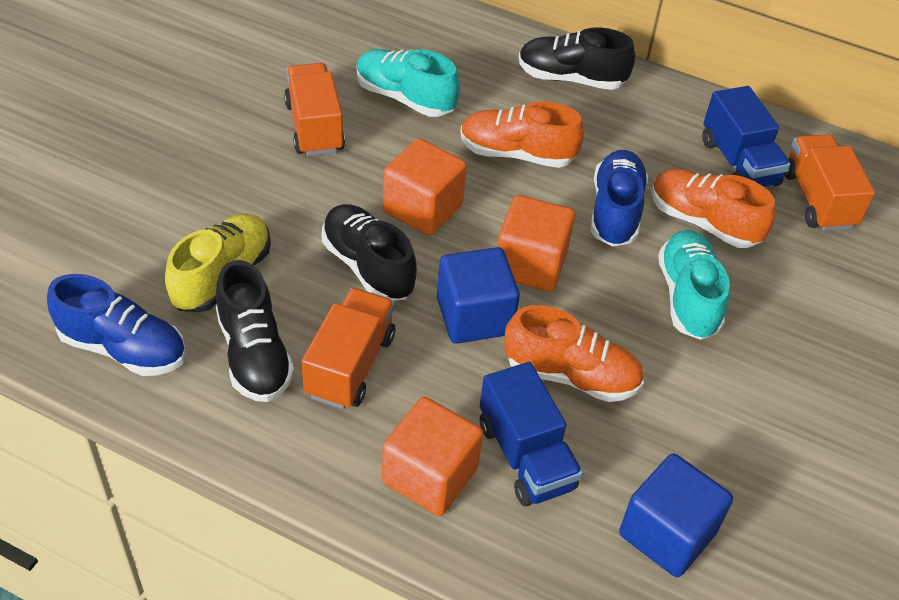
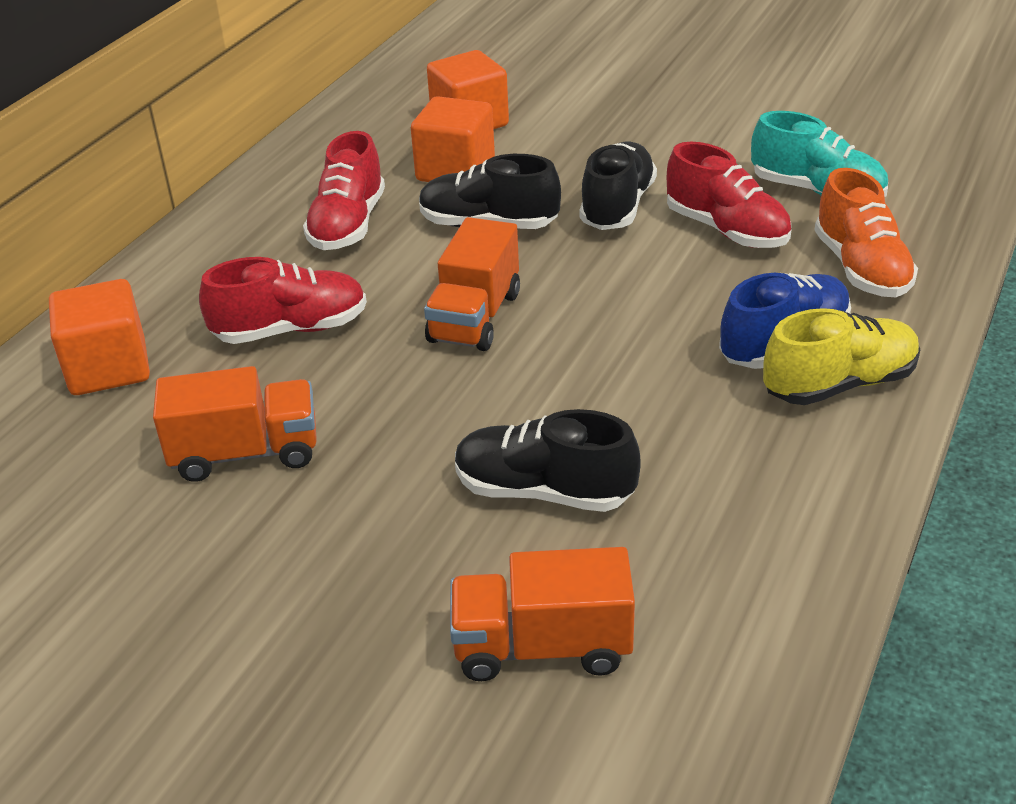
blue cube: [437,247,520,344] [619,453,733,577] = 2 -> none = 0
blue shoe: [47,274,186,376] [590,150,648,247] = 2 -> [719,273,851,369] = 1
blue truck: [480,362,583,506] [702,86,790,187] = 2 -> none = 0
orange shoe: [460,101,584,168] [504,305,644,402] [651,169,776,248] = 3 -> [814,168,918,297] = 1
red shoe: none = 0 -> [199,257,367,344] [303,131,385,250] [667,142,791,248] = 3
turquoise shoe: [357,49,460,117] [658,230,730,340] = 2 -> [751,111,888,197] = 1

